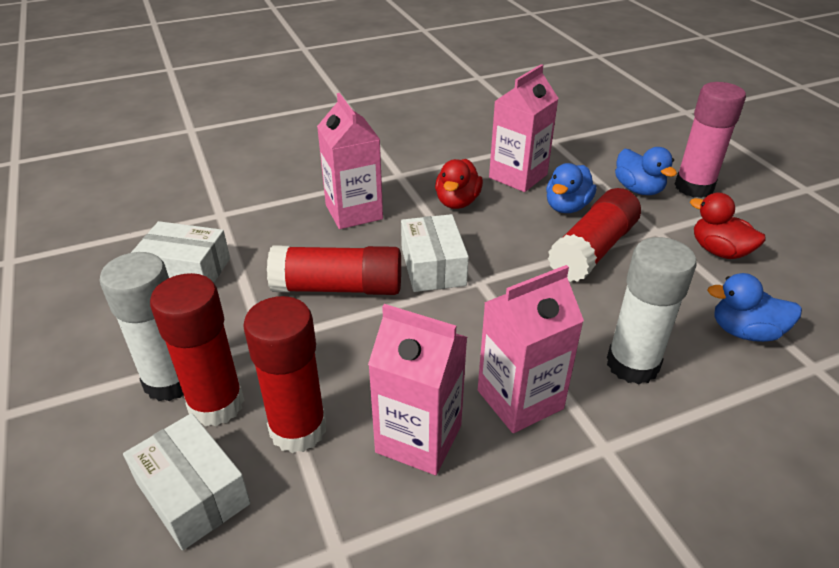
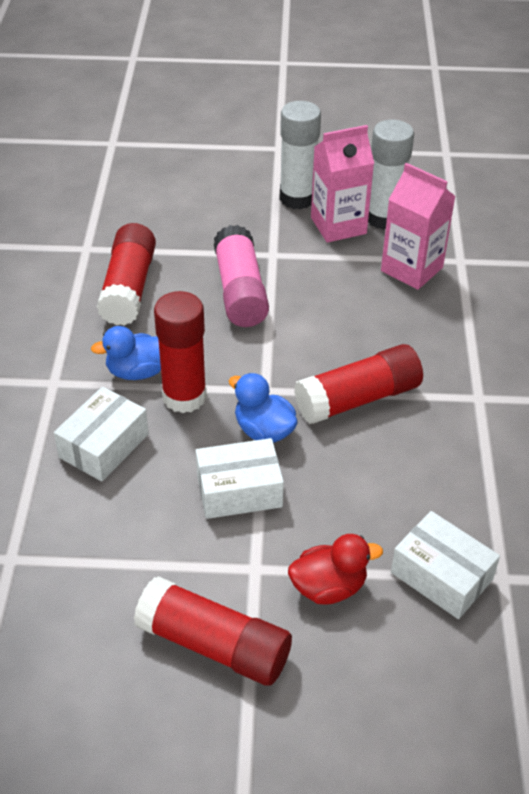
blue duck: [546,163,597,213] [615,147,677,195] [707,273,802,342] = 3 -> [91,326,161,380] [229,373,297,443] = 2
pink carton: [317,93,383,229] [368,304,467,475] [478,265,584,433] [489,64,559,192] = 4 -> [311,125,374,243] [381,163,456,290] = 2
red duck: [435,159,483,209] [690,193,766,259] = 2 -> [288,534,383,605] = 1

